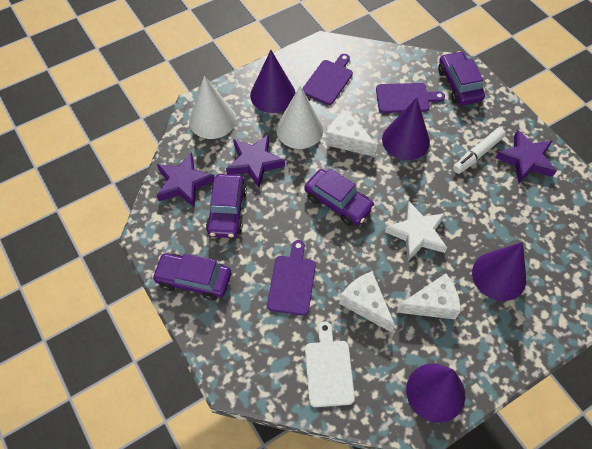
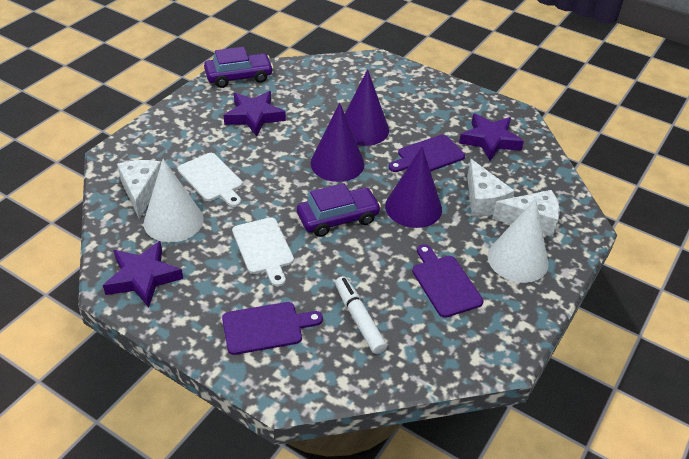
purple car: [152,253,231,301] [206,174,247,238] [304,168,375,226] [438,51,485,105] = 4 -> [204,47,273,88] [297,183,381,237] = 2
purple cone: [250,50,295,113] [382,98,430,160] [406,363,465,423] [472,242,526,301] = 4 -> [310,103,364,182] [345,69,389,146] [385,147,442,228] = 3
white cutting board: [305,321,355,407] = 1 -> [178,153,243,207] [232,217,294,287] = 2
white star: [385,202,447,261] = 1 -> none = 0

